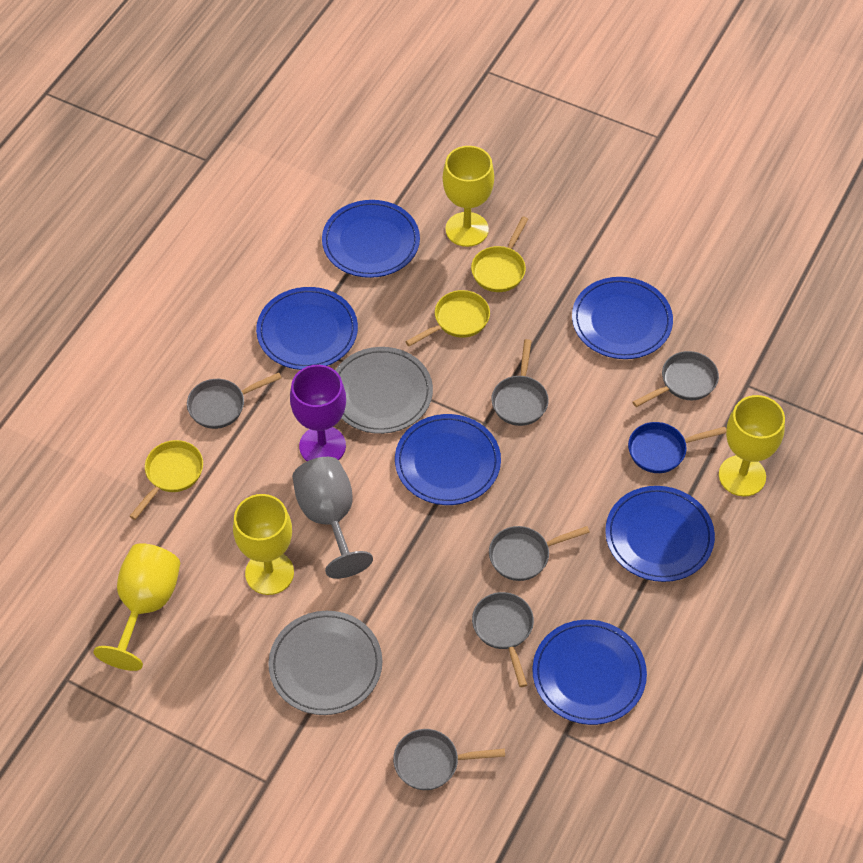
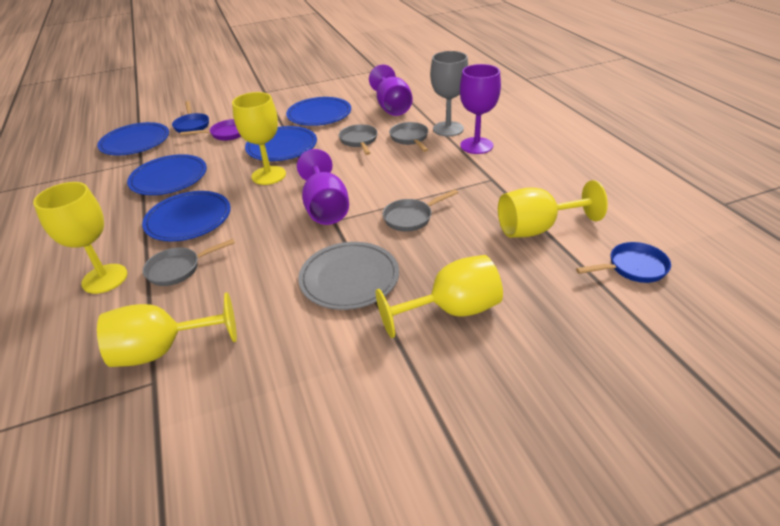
blue pan: [628,422,726,473] = 1 -> [172,101,209,133] [576,242,671,283] = 2
blue plate: [256,287,358,370] [322,200,420,278] [395,414,501,505] [532,620,647,725] [572,277,673,359] [605,486,715,582] = 6 -> [97,122,169,155] [127,154,207,195] [142,191,231,242] [245,126,317,161] [286,97,351,126] = 5
grey pan: [187,373,282,429] [393,729,505,790] [472,592,534,687] [489,526,590,581] [491,339,549,426] [633,351,719,407] = 6 -> [143,239,235,286] [339,124,378,155] [383,189,458,232] [389,122,428,152] = 4
grey plate: [268,611,382,715] [335,347,433,434] = 2 -> [298,242,399,310] = 1
purple goblet: [290,365,346,461] = 1 -> [297,149,349,225] [369,64,413,116] [460,64,501,154] = 3
purple pan: none = 0 -> [180,119,241,141] = 1
yellow goblet: [93,543,180,671] [233,494,294,595] [443,146,494,247] [719,395,785,497] = 4 -> [33,182,128,294] [97,292,237,367] [232,92,286,185] [376,255,503,338] [498,180,608,238] = 5
yellow pan: [130,440,203,520] [405,290,490,347] [471,216,528,292] = 3 -> none = 0

